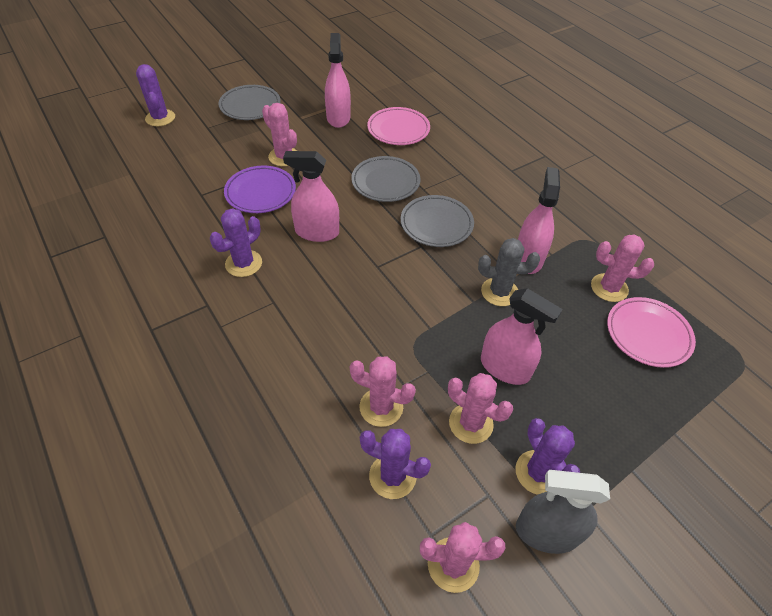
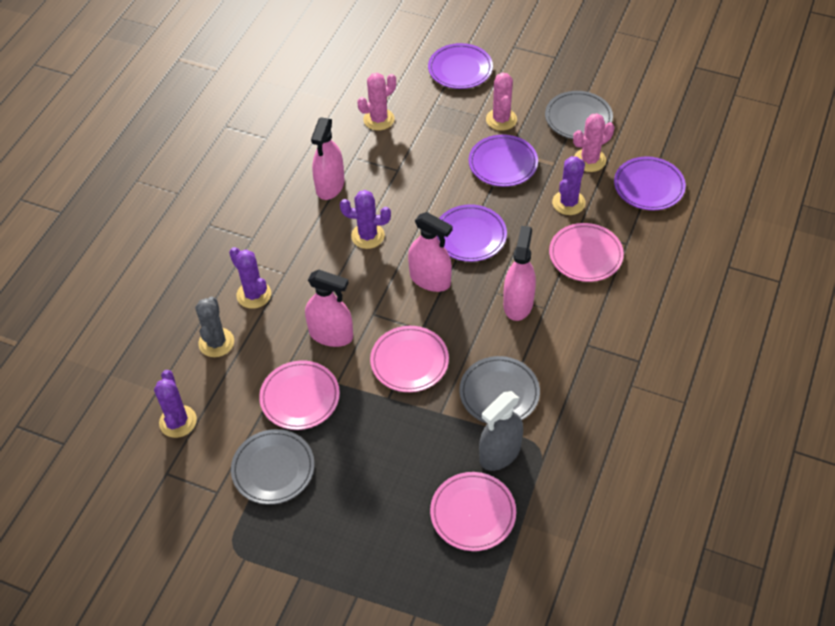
pink cactus: [262,103,297,166] [350,356,416,427] [420,522,506,593] [448,373,513,444] [591,234,654,302] = 5 -> [357,73,396,130] [486,72,517,131] [573,113,614,172] = 3
pink plate: [367,107,430,145] [607,297,696,368] = 2 -> [259,360,340,430] [370,326,449,392] [430,472,516,551] [549,223,624,282] = 4
purple plate: [224,166,296,213] = 1 -> [428,43,493,89] [437,204,507,262] [469,135,538,187] [614,156,686,210] = 4

